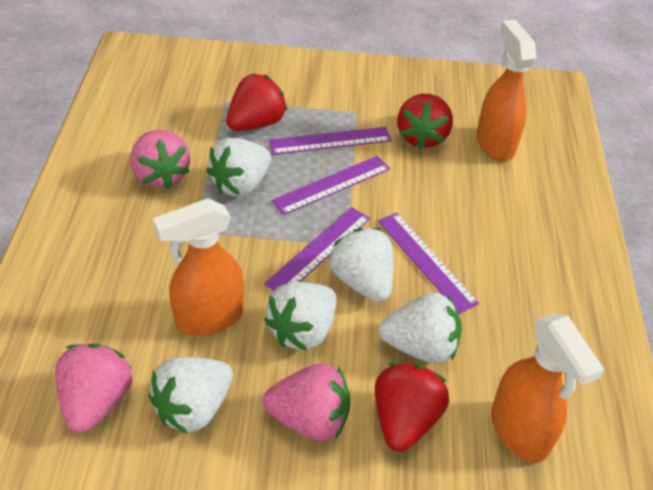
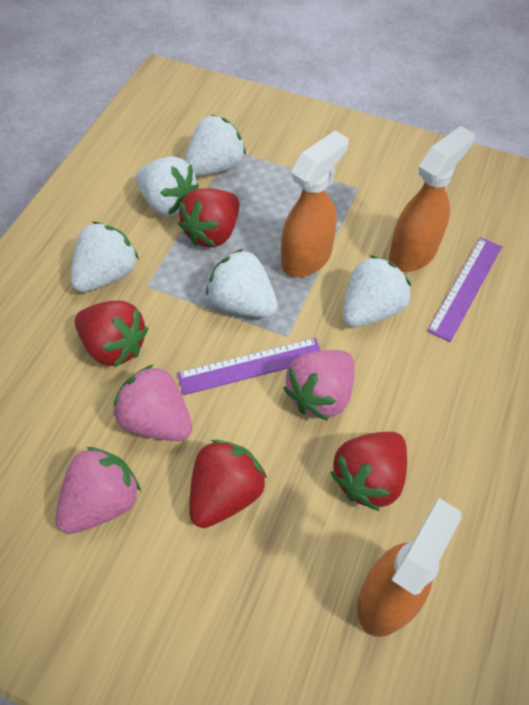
purple ruler: [264,207,370,291] [269,127,392,155] [271,156,390,215] [378,213,479,314] = 4 -> [177,338,321,395] [427,237,502,342] = 2
red strawberry: [226,73,287,131] [375,362,449,452] [397,94,453,149] = 3 -> [75,301,148,368] [178,189,239,248] [189,440,267,528] [330,432,407,511] = 4

